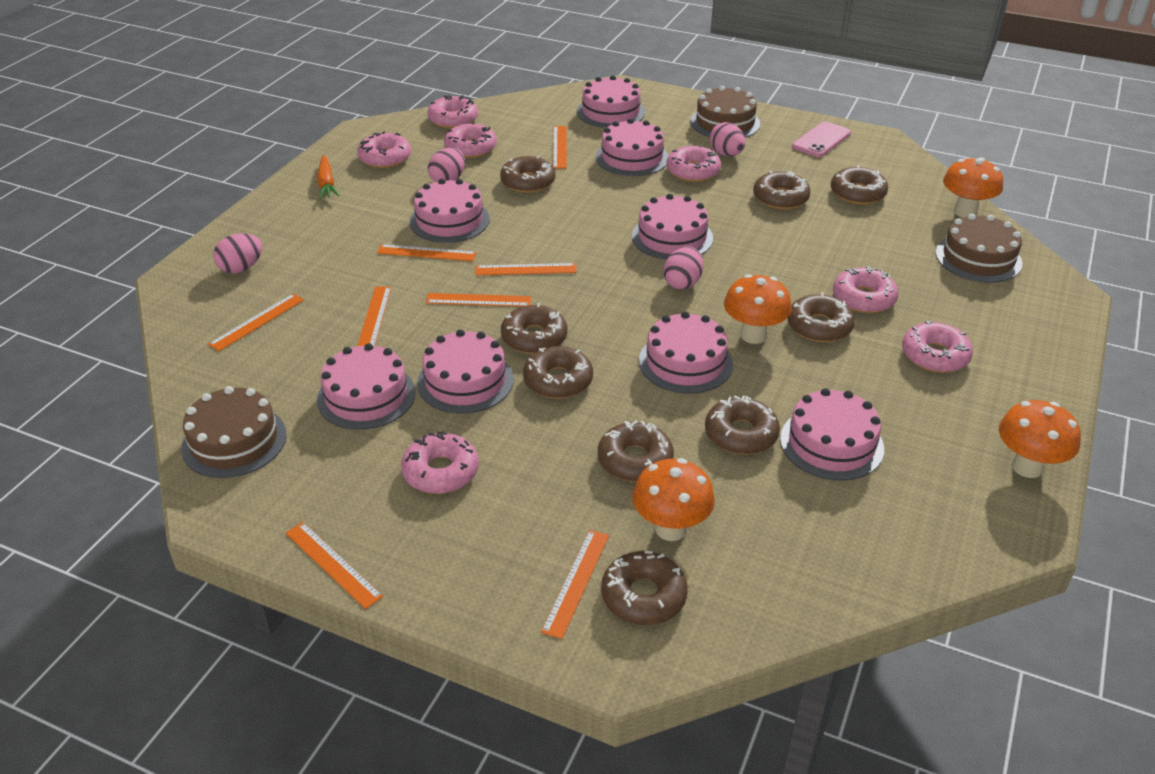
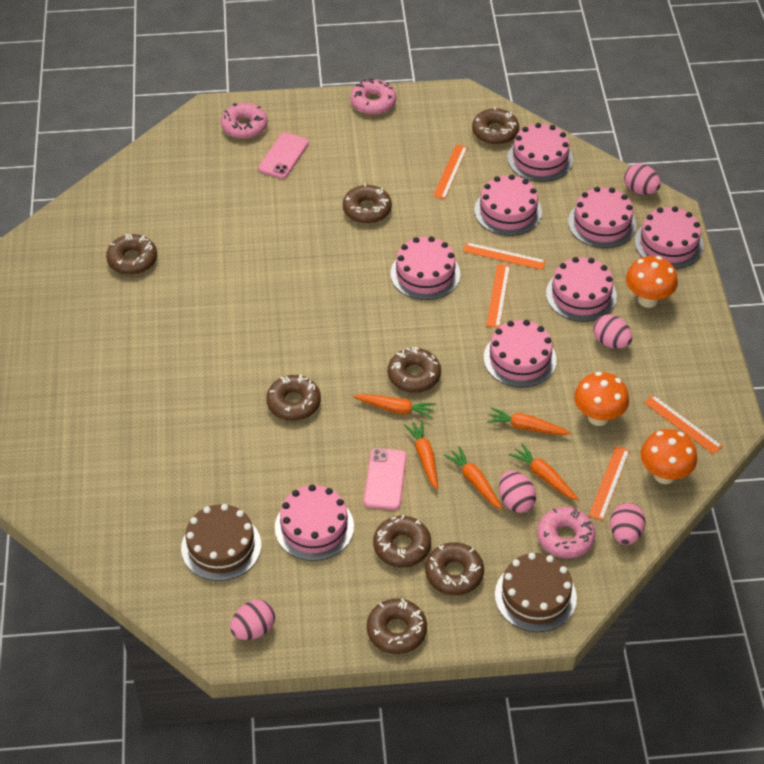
brown cake: [181,386,287,478] [690,86,760,137] [936,214,1022,283] = 3 -> [181,504,261,581] [495,553,577,632] = 2
brown donut: [500,156,555,193] [501,303,567,354] [523,346,593,399] [598,420,674,482] [601,551,688,625] [705,396,780,455] [753,171,811,210] [787,292,855,342] [831,165,888,205] = 9 -> [106,234,157,275] [266,375,321,421] [343,183,392,224] [367,598,427,654] [373,515,431,568] [388,347,441,393] [425,542,484,595] [472,107,519,145] = 8
orange carrot: [317,155,339,199] = 1 -> [353,394,436,419] [404,420,438,490] [444,446,503,510] [487,407,571,435] [509,444,579,501] = 5
orange mushroom: [632,458,715,541] [724,274,792,344] [943,157,1003,217] [999,400,1081,478] = 4 -> [574,372,629,426] [626,256,678,308] [640,429,697,484] = 3
orange ruler: [208,294,304,351] [286,522,383,609] [357,286,391,346] [377,244,477,261] [426,293,531,307] [475,263,577,275] [541,530,609,639] [553,126,567,169] = 8 -> [433,144,468,199] [463,242,546,270] [486,264,510,328] [589,446,630,521] [644,395,722,454] = 5
pink donut: [357,131,411,168] [401,431,479,494] [427,95,478,129] [444,122,497,158] [666,145,721,182] [833,266,899,313] [902,321,973,373] = 7 -> [221,103,268,139] [350,78,396,115] [537,507,596,559] = 3
pink egg: [213,233,262,273] [428,148,465,182] [663,247,703,290] [710,122,746,156] = 4 -> [230,600,275,640] [499,470,536,513] [593,314,633,349] [610,503,646,545] [624,163,661,195] = 5
pink phone: [792,121,851,157] = 1 -> [258,132,309,179] [364,448,407,510] = 2

